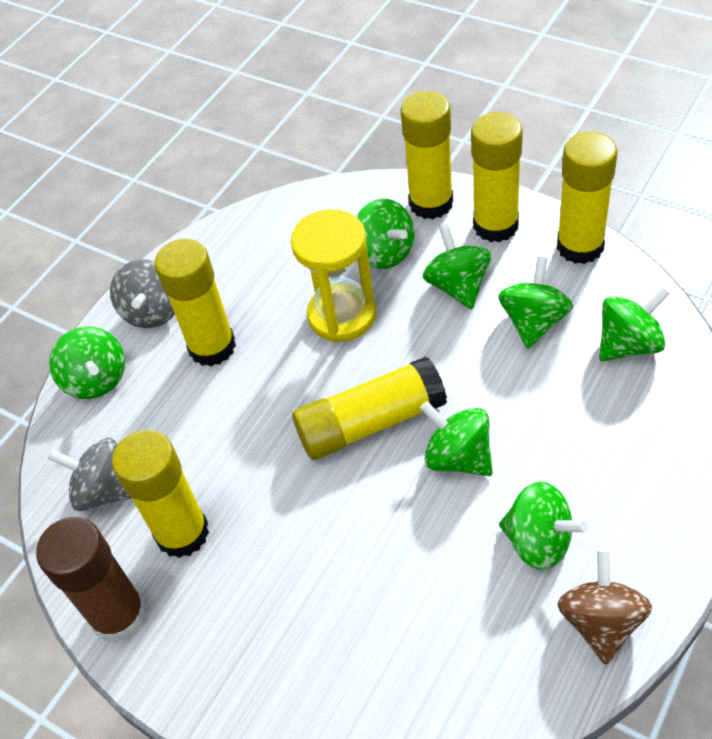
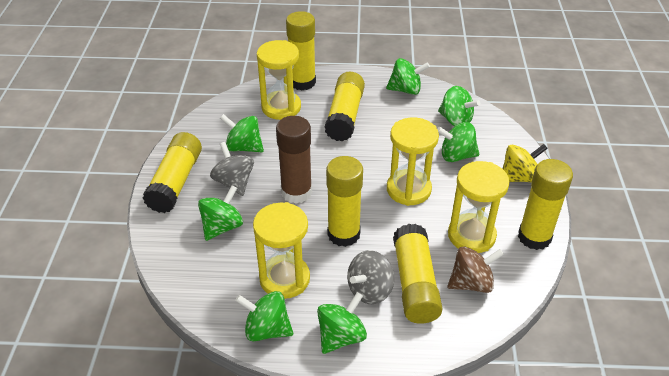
yellow hourglass: [291,209,376,342] = 1 -> [253,202,310,299] [257,40,301,120] [387,118,439,206] [448,161,509,253] = 4
yellow spinning top: none = 0 -> [503,144,548,182] = 1

